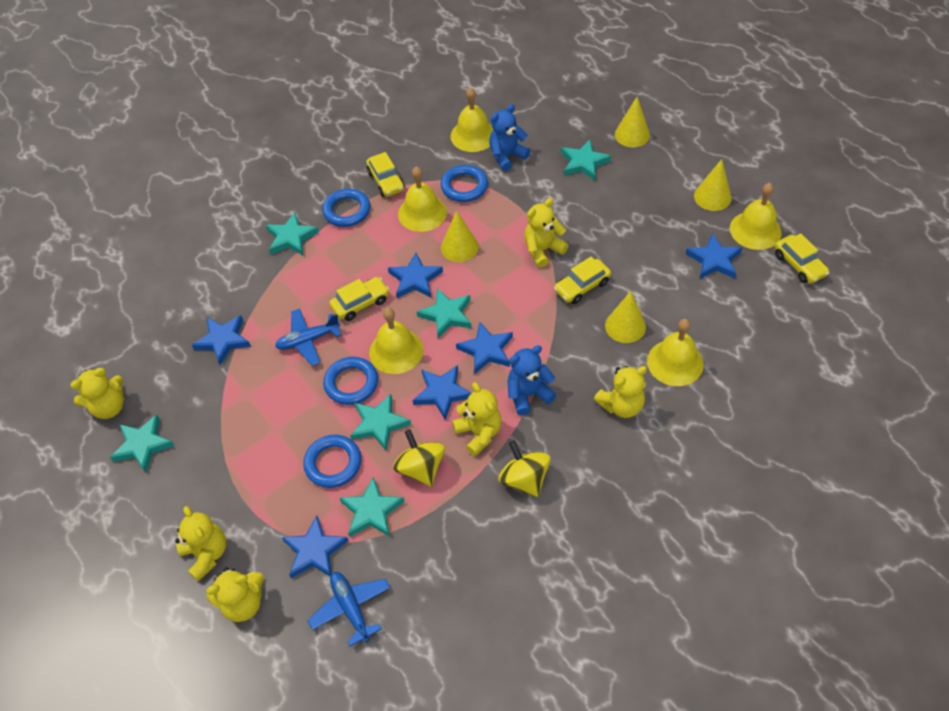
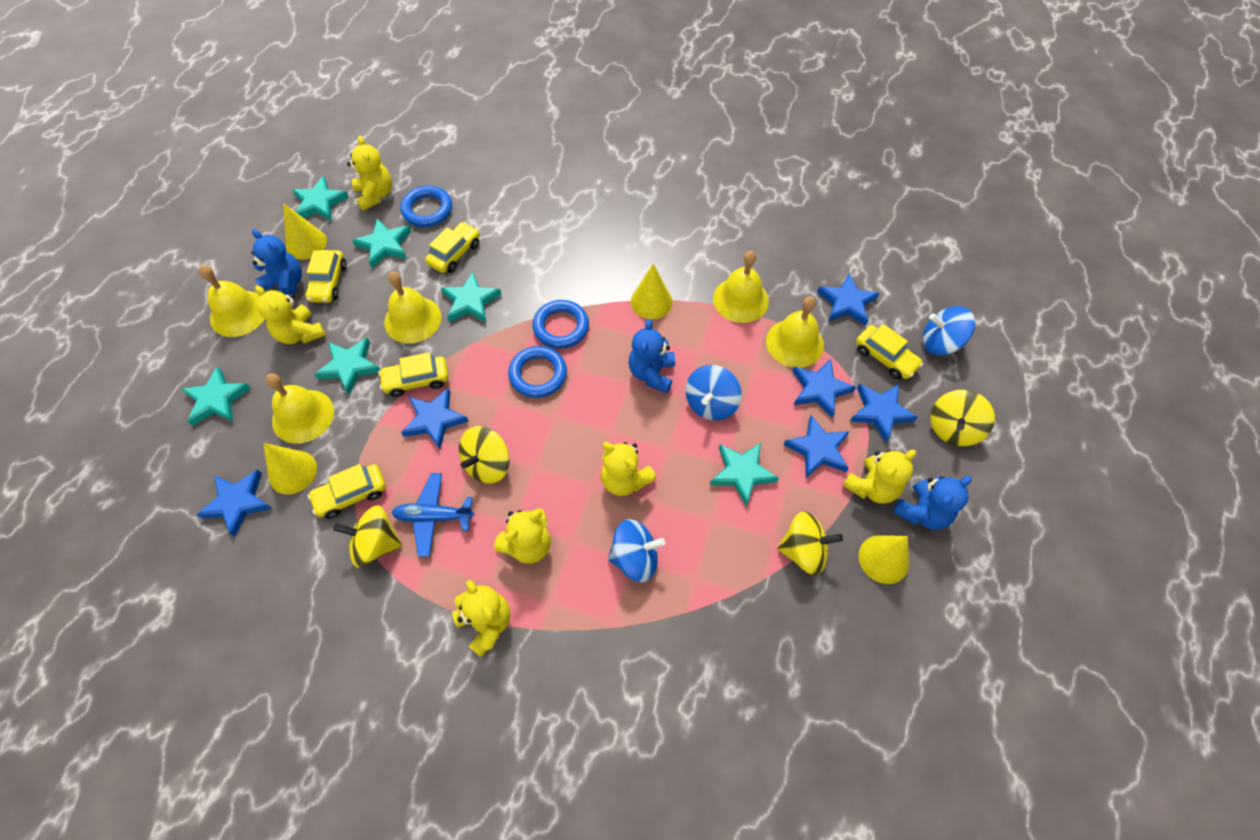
blue plane: [275,309,341,366] [307,572,390,646] = 2 -> [392,473,474,557] = 1
blue ring: [303,435,361,488] [322,189,370,227] [323,357,378,405] [441,165,488,202] = 4 -> [400,186,452,227] [508,346,567,398] [532,300,589,349] = 3
blue spinning top: none = 0 -> [608,519,665,582] [686,365,742,421] [923,306,975,355] = 3
blue teddy bear: [489,104,530,171] [507,345,556,415] = 2 -> [251,229,302,295] [629,319,675,393] [893,476,972,530] = 3
yellow car: [329,277,389,321] [366,152,405,197] [554,257,611,304] [775,233,830,283] = 4 -> [305,250,347,303] [308,464,386,519] [378,352,449,397] [425,222,480,273] [856,324,923,380] = 5
yellow spinning top: [393,429,445,487] [499,441,551,497] = 2 -> [333,505,402,568] [459,426,510,484] [777,511,843,575] [930,390,995,446] = 4

